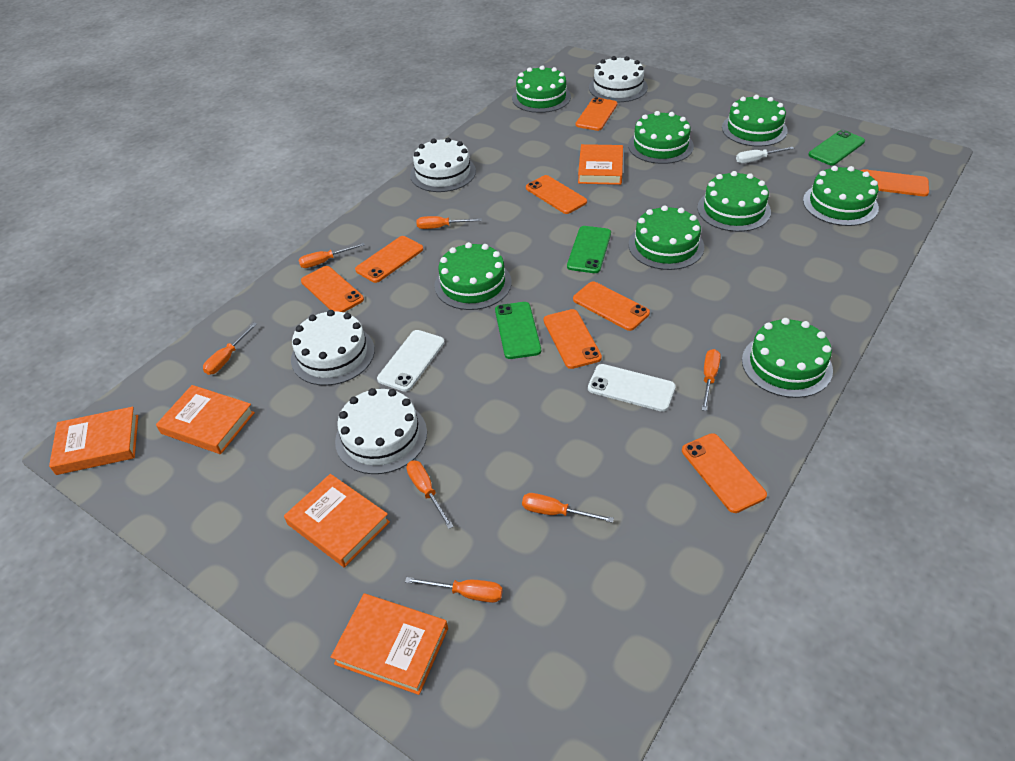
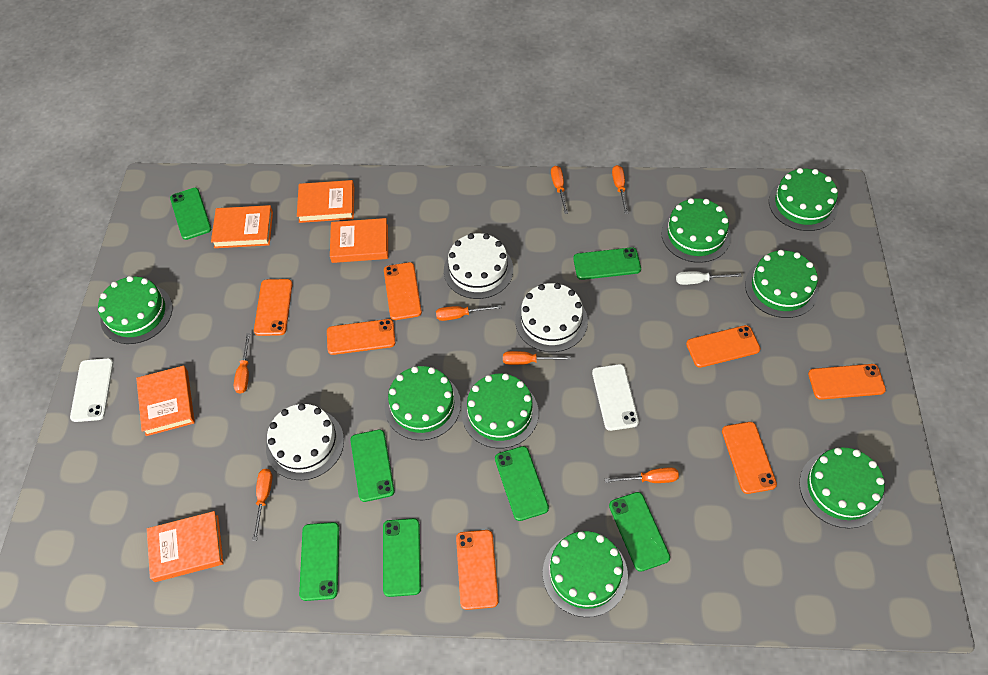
green phone: [495,302,541,359] [567,226,611,273] [808,130,865,165] = 3 -> [170,188,211,240] [299,522,339,601] [350,429,395,502] [383,518,421,597] [495,446,549,521] [573,247,641,280] [609,492,670,572] = 7
orange phone: [301,266,364,312] [355,236,423,283] [526,175,587,214] [544,309,602,369] [573,281,650,331] [576,97,617,131] [682,433,767,513] [861,169,929,197] = 8 -> [254,279,292,336] [327,319,395,355] [384,262,422,320] [456,530,498,610] [686,325,761,368] [722,422,777,494] [808,364,886,400] = 7
white cake: [291,310,375,386] [335,388,427,474] [410,138,476,192] [589,56,648,102] = 4 -> [266,404,344,480] [444,233,513,299] [515,283,588,352] = 3

